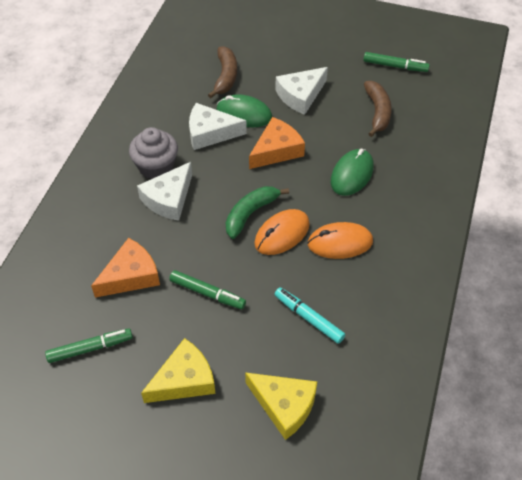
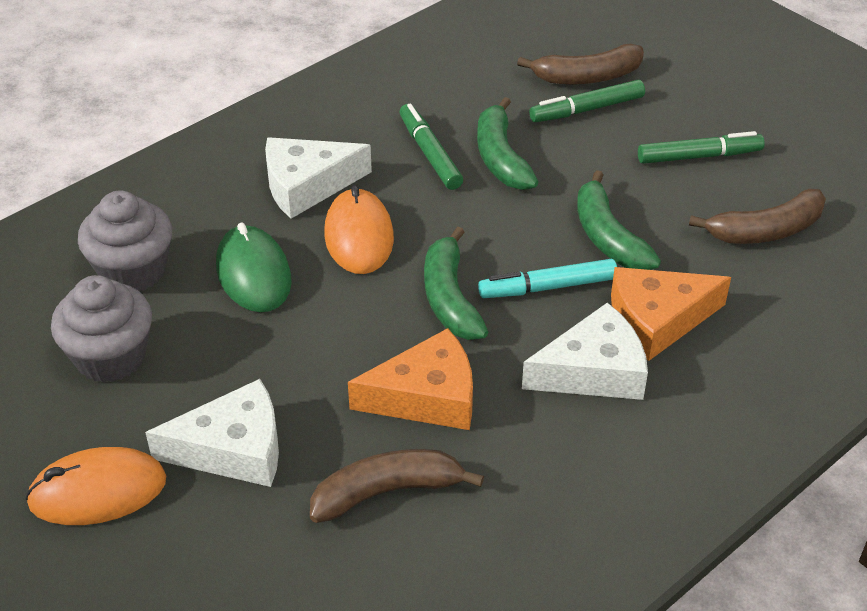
brown banana: [208,46,237,98] [364,81,392,137] = 2 -> [310,449,484,523] [517,44,644,85] [689,189,826,244] = 3
green banana: [226,186,289,239] = 1 -> [424,227,488,340] [477,97,538,190] [577,170,661,270] = 3
green mouse: [216,94,272,127] [331,149,374,196] = 2 -> [216,222,292,312] = 1
grey cupcake: [129,127,178,179] = 1 -> [51,275,152,383] [78,190,172,291] = 2
yellow cheese: [141,338,216,403] [245,372,317,440] = 2 -> none = 0

